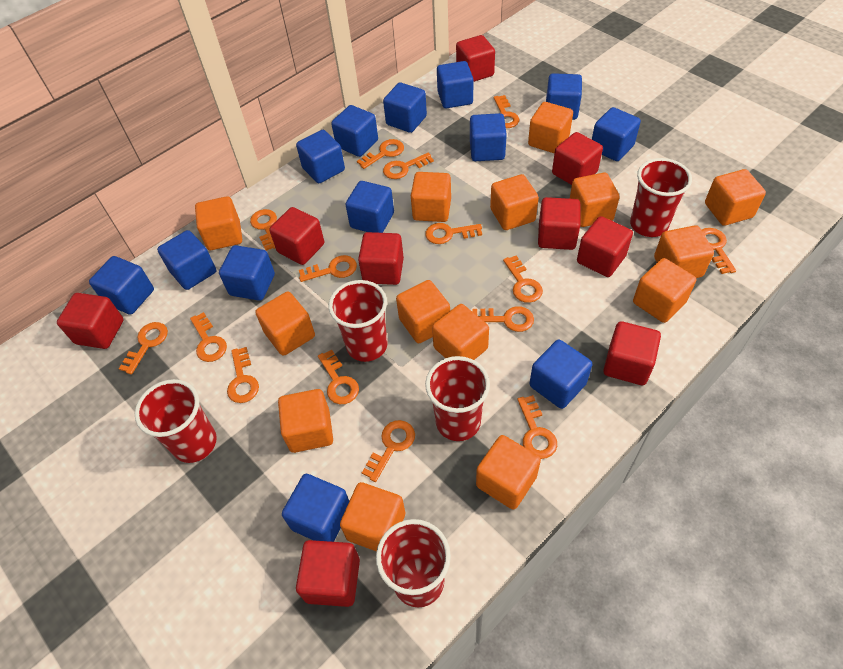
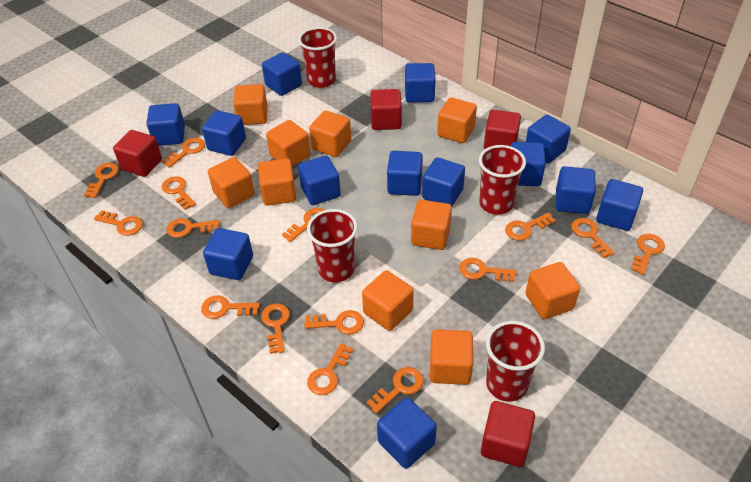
orange cube: [195,196,242,250] [255,291,315,356] [278,389,333,453] [340,482,405,552] [396,280,450,343] [411,172,451,222] [432,304,489,360] [476,435,541,510] [490,174,539,230] [528,102,573,153] [570,173,620,227] [633,258,696,323] [654,225,714,278] [705,169,766,226] = 14 -> [208,157,255,208] [233,84,268,125] [258,158,296,206] [266,120,310,166] [309,110,351,157] [362,270,414,331] [411,200,452,250] [430,329,473,385] [437,97,477,143] [525,262,580,319] = 10
red cube: [57,293,124,349] [269,207,324,265] [296,540,360,607] [358,232,404,285] [456,35,495,82] [538,197,580,250] [552,132,603,185] [577,216,633,277] [603,321,661,385] = 9 -> [113,130,162,177] [370,89,402,130] [481,401,535,467] [484,110,521,150] = 4
red cup: [135,379,217,463] [329,280,387,362] [376,519,451,608] [425,356,490,441] [630,158,692,237] = 5 -> [298,27,337,88] [307,209,358,282] [479,145,526,215] [486,321,545,402] = 4

